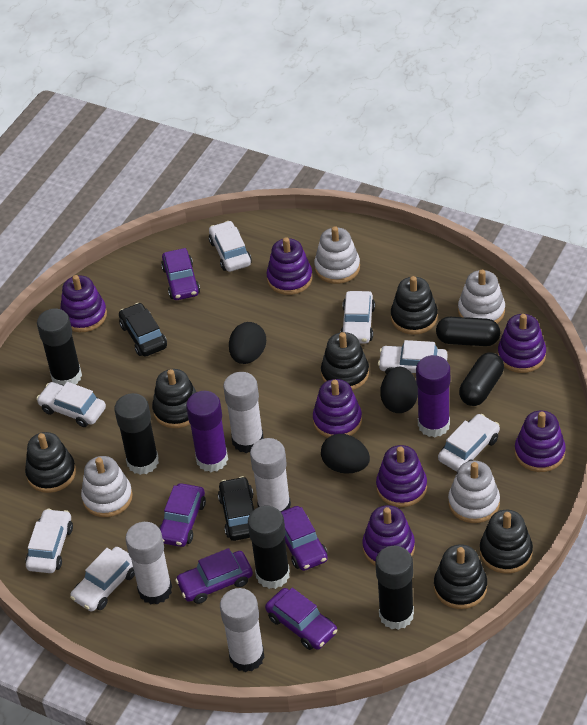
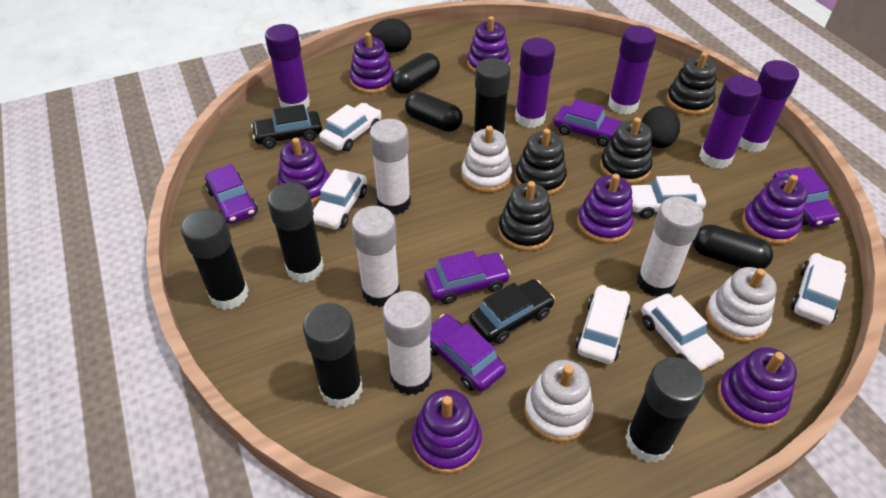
black capsule: [436,317,500,346] [459,353,504,406] = 2 -> [391,53,440,94] [405,92,463,132] [693,225,773,269] = 3
black egg: [229,322,266,364] [321,434,370,474] [380,367,418,413] = 3 -> [369,19,411,52] [642,106,680,148] = 2
black glue stick: [37,309,82,385] [114,393,159,475] [248,506,290,589] [375,546,414,630] = 4 -> [181,209,249,310] [268,183,324,283] [303,303,363,408] [473,58,511,136] [625,357,705,463] = 5
black stacking toy: [25,432,76,493] [152,369,196,428] [321,332,369,390] [391,276,438,335] [434,544,487,609] [480,510,533,574] = 6 -> [498,181,554,251] [515,129,567,195] [600,117,653,184] [667,52,717,115] = 4
purple glue stick: [186,391,228,472] [416,355,450,437] = 2 -> [265,24,310,109] [515,38,555,128] [608,25,657,115] [699,75,762,169] [738,60,799,152] = 5
white car: [26,508,73,573] [36,382,106,427] [70,547,135,612] [209,221,252,272] [340,291,375,344] [378,340,448,374] [438,414,500,472] = 7 -> [313,169,367,230] [319,103,382,151] [576,285,631,364] [631,175,706,218] [641,294,724,371] [791,253,846,325] = 6
white stacking toy: [81,456,133,517] [314,226,360,284] [448,461,500,523] [458,270,505,323] = 4 -> [461,126,512,193] [524,360,594,442] [706,267,777,342] = 3

